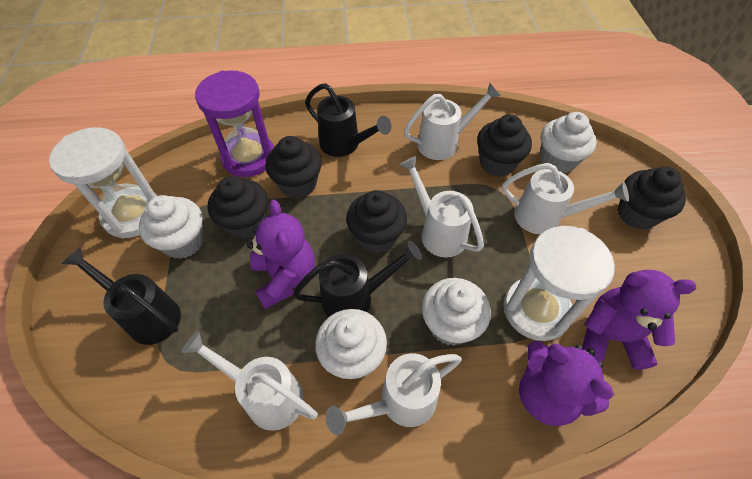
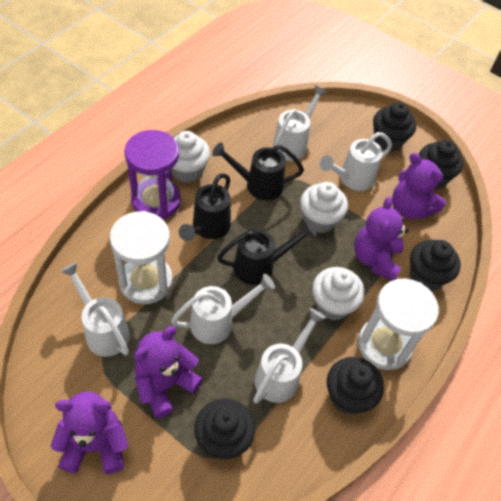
purple teddy bear: [247,200,315,309] [519,341,614,426] [582,270,697,370] = 3 -> [50,392,128,474] [134,326,203,419] [354,197,409,281] [392,153,446,219] = 4
white cupcake: [139,195,204,259] [315,309,387,379] [422,278,491,346] [540,112,597,173] = 4 -> [171,131,210,183] [300,182,348,233] [312,267,365,321] = 3

